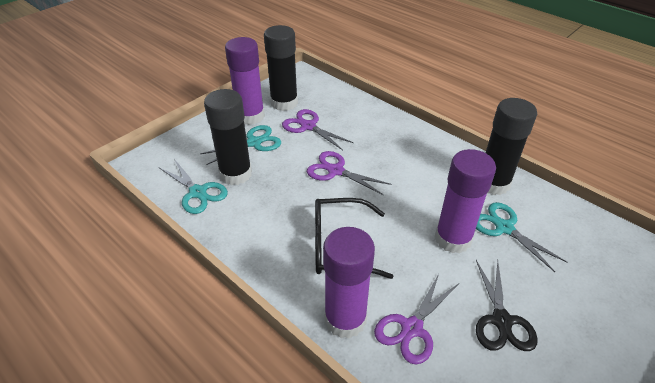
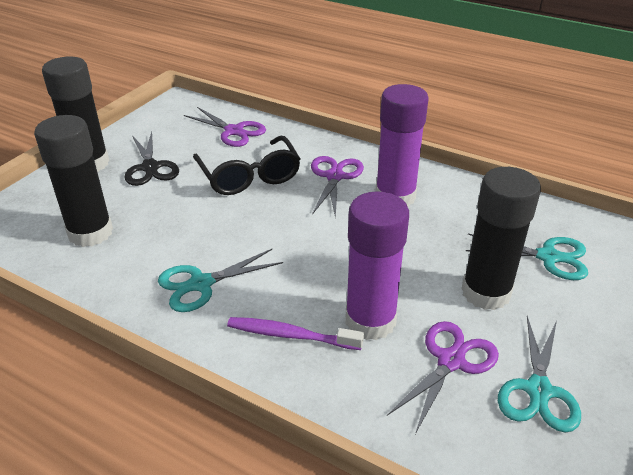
purple glue stick: [225,37,265,125] [323,227,375,339] [435,149,496,253] = 3 -> [346,191,409,340] [375,84,429,207] = 2
purple toothbrush: none = 0 -> [227,317,364,350] = 1

